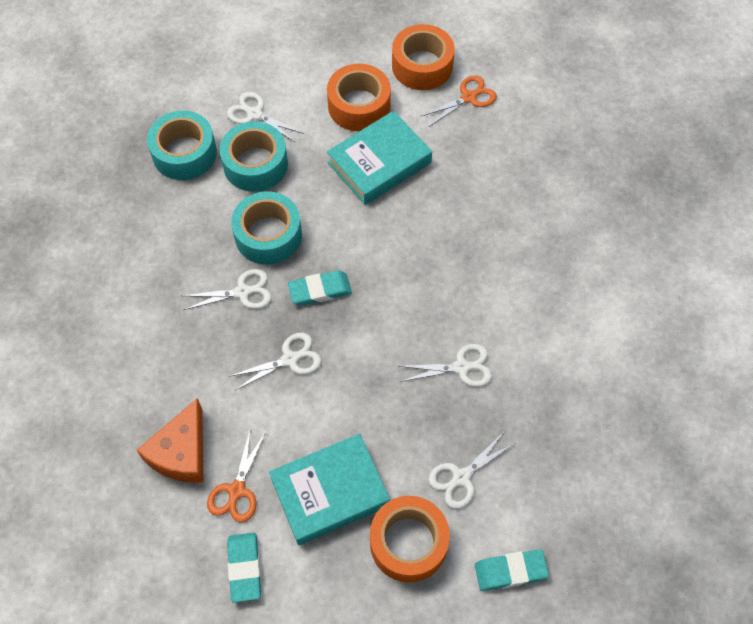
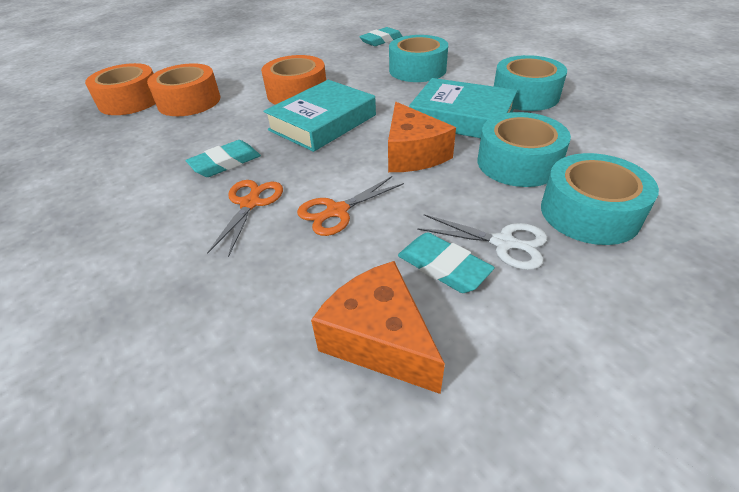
orange cheese: [137,398,203,482] = 1 -> [311,261,445,394] [388,102,456,172] = 2
turquoise tape: [147,111,217,180] [220,121,288,192] [231,191,302,265] = 3 -> [389,35,448,82] [478,112,571,187] [494,55,567,111] [541,153,659,245] = 4
white scissors: [182,269,272,310] [227,92,304,143] [228,333,321,391] [399,344,492,387] [428,432,515,509] = 5 -> [417,214,547,270] = 1

